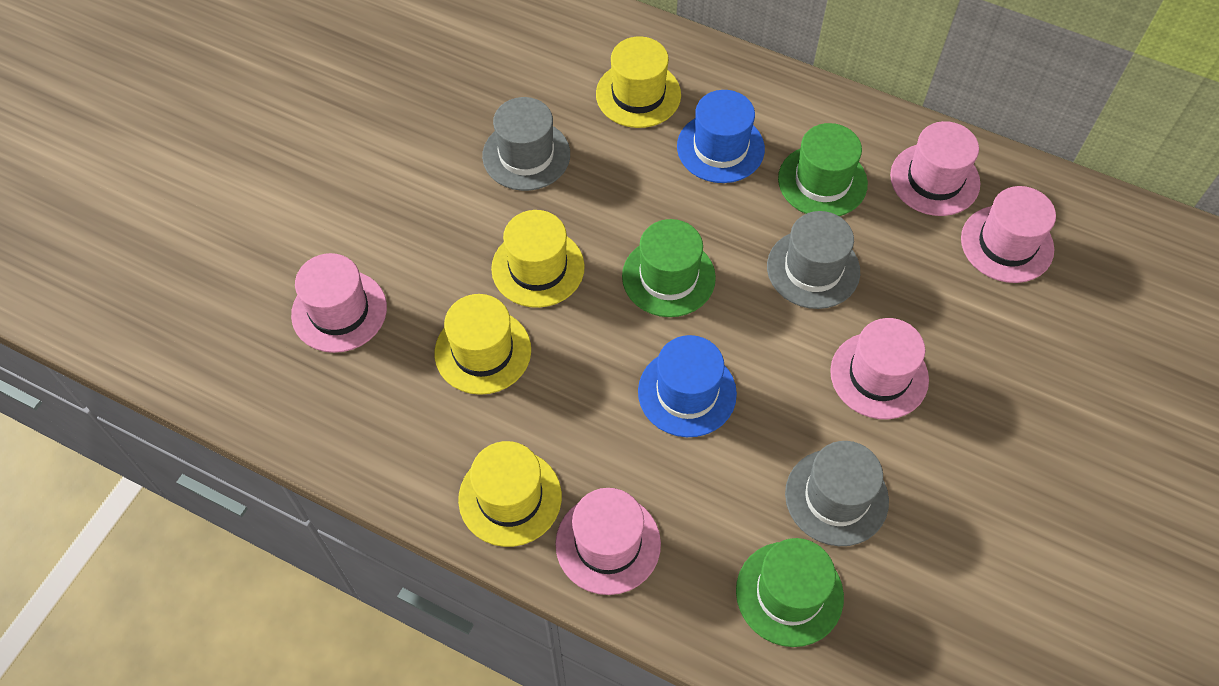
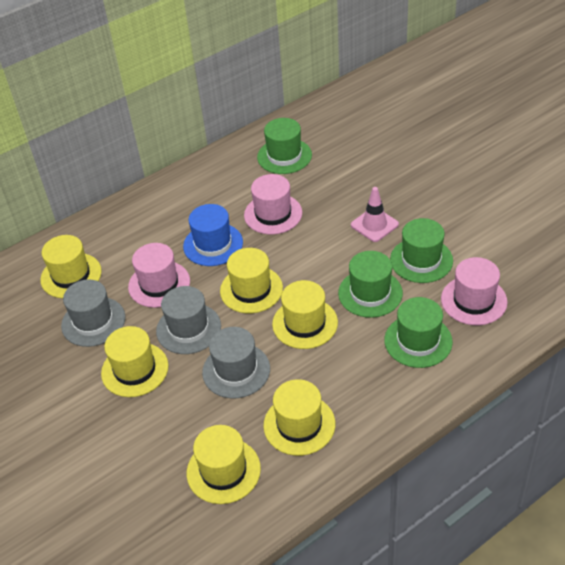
blue hat: [638,335,737,437] [677,90,765,183] = 2 -> [183,204,243,266] = 1
green hat: [622,219,716,317] [736,538,844,647] [778,123,868,216] = 3 -> [257,118,312,174] [338,251,403,318] [384,297,453,368] [390,218,453,283] = 4
pink hat: [291,253,387,353] [555,488,661,595] [830,318,929,419] [890,121,981,216] [961,186,1056,283] = 5 -> [128,243,190,308] [244,174,302,235] [441,257,508,325] = 3
pink traffic cone: none = 0 -> [351,187,399,242] = 1
yellow hat: [434,294,531,395] [458,441,562,547] [491,210,585,308] [596,36,681,128] = 4 -> [40,235,102,298] [101,326,168,397] [187,425,261,504] [220,248,283,313] [263,379,335,456] [272,280,338,349] = 6

